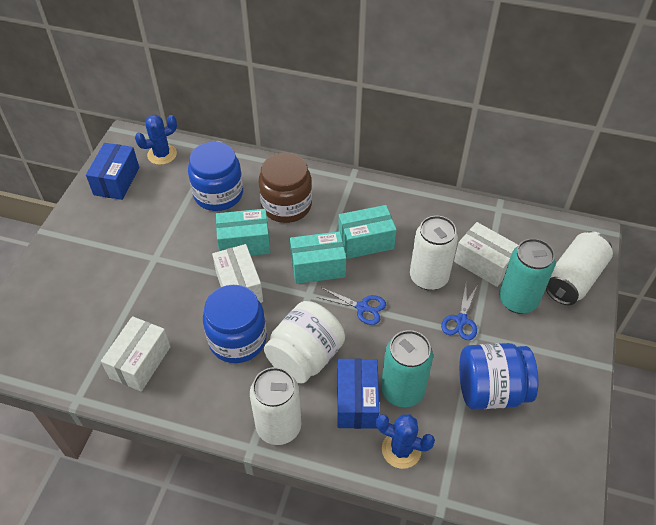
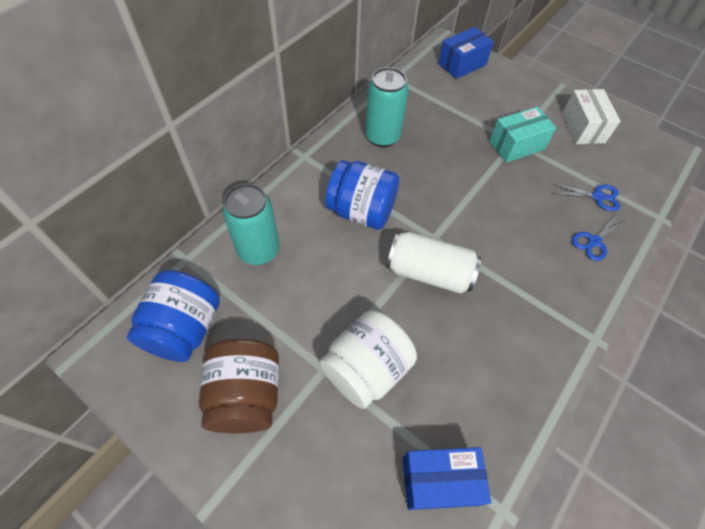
blue cactus: [135,114,177,165] [376,414,435,469] = 2 -> none = 0
blue jar: [188,142,243,211] [203,285,267,363] [459,343,538,409] = 3 -> [127,270,220,362] [325,160,400,230] = 2
turquoise box: [216,209,270,256] [290,231,346,284] [338,205,397,259] = 3 -> [489,107,556,163] = 1
white box: [101,316,171,391] [212,244,263,303] [454,222,518,287] = 3 -> [562,89,621,144] = 1
white can: [250,367,302,445] [410,216,458,290] [546,231,613,305] = 3 -> [386,232,481,294] = 1

